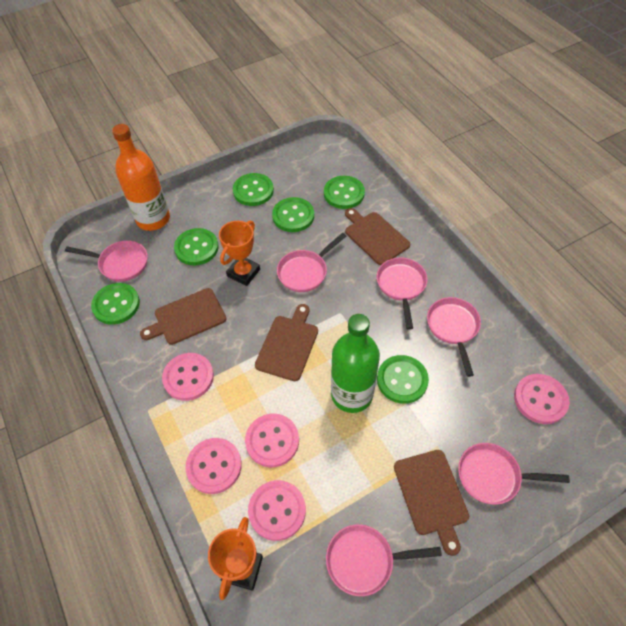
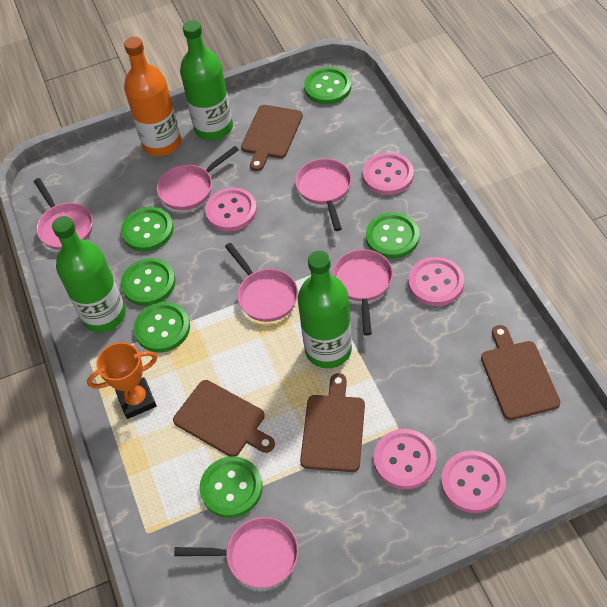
green bottle: [331,314,380,413] = 1 -> [52,216,126,332] [180,20,233,140] [298,250,352,368] = 3
orange trophy: [208,517,263,600] [219,221,260,286] = 2 -> [87,342,157,419] = 1

